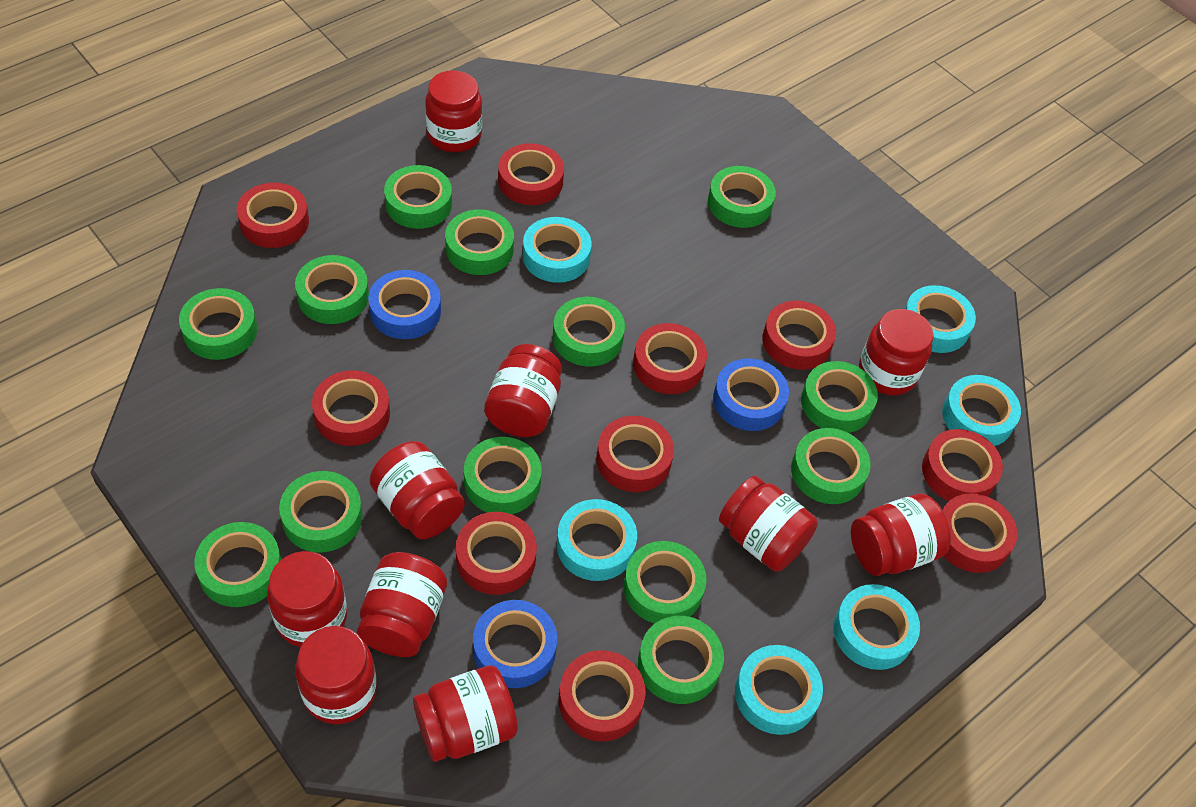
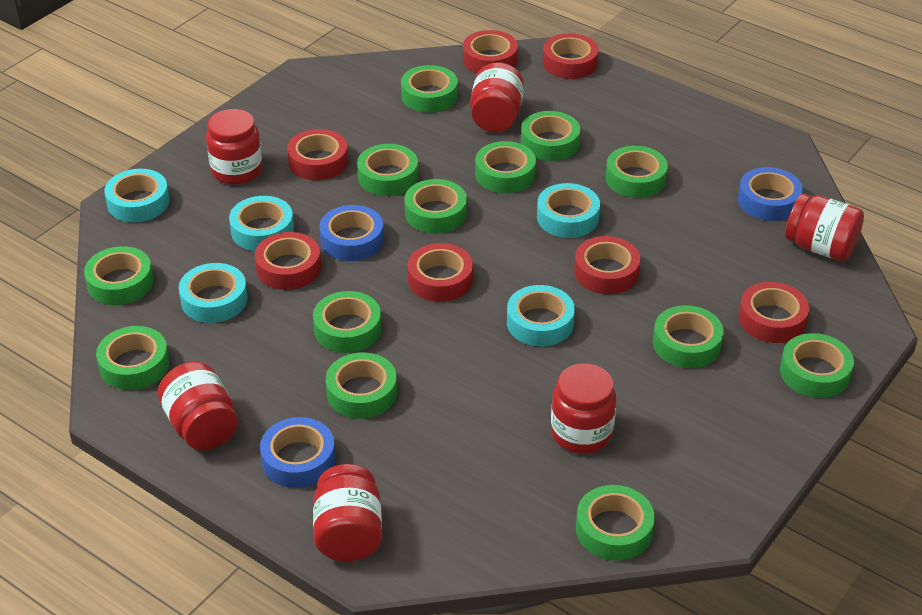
red jar: [267,551,347,647] [295,626,377,724] [357,552,447,657] [370,441,465,539] [413,665,518,762] [425,70,482,152] [484,344,562,437] [719,476,818,572] [851,494,951,576] [859,309,934,395] = 10 -> [158,362,238,450] [206,109,262,185] [313,464,382,562] [470,62,524,132] [551,364,616,454] [785,194,864,261] = 6
red tape: [237,183,309,248] [312,370,390,446] [456,512,537,595] [498,143,564,205] [559,650,646,741] [596,416,674,492] [633,323,707,394] [762,301,836,370] [922,429,1003,501] [943,494,1018,573] = 10 -> [255,232,321,290] [287,129,348,180] [408,243,473,302] [463,30,518,73] [543,33,599,79] [574,236,640,294] [738,282,809,343] = 7
turquoise tape: [523,217,592,283] [557,499,637,581] [735,645,823,735] [833,584,920,670] [905,285,976,353] [942,375,1021,446] = 6 -> [104,169,169,222] [179,263,248,323] [229,196,294,251] [507,285,575,346] [537,183,600,238] = 5

